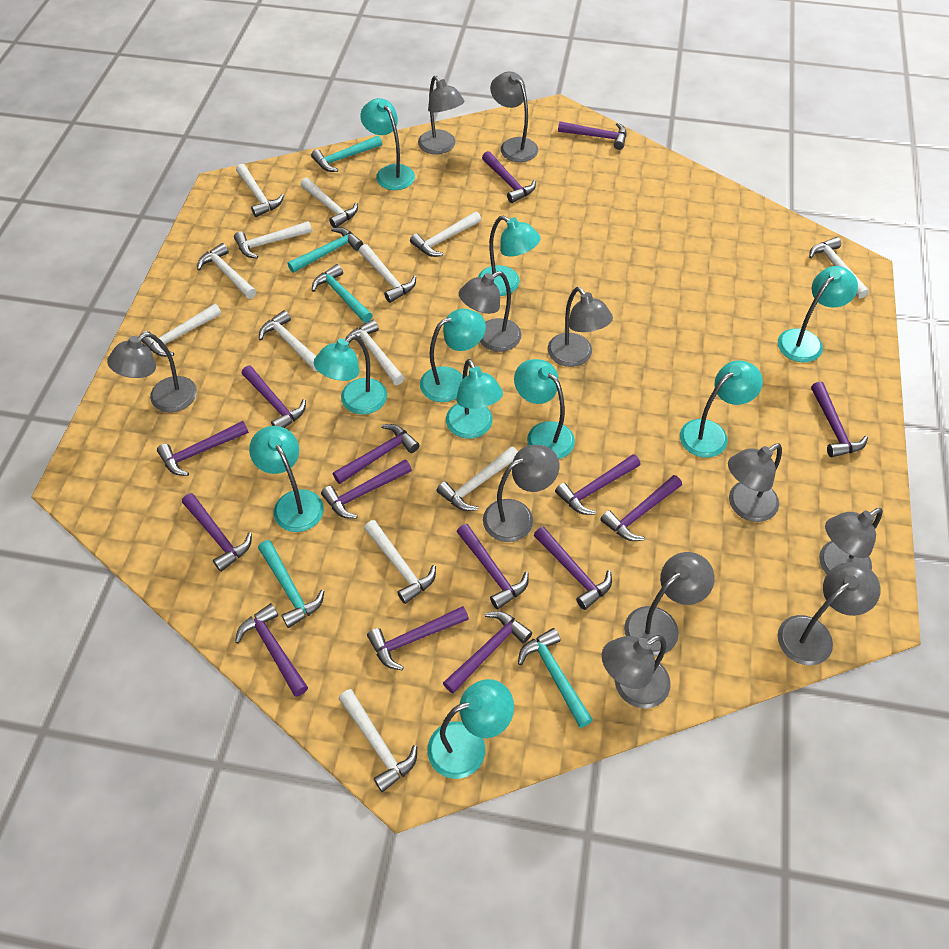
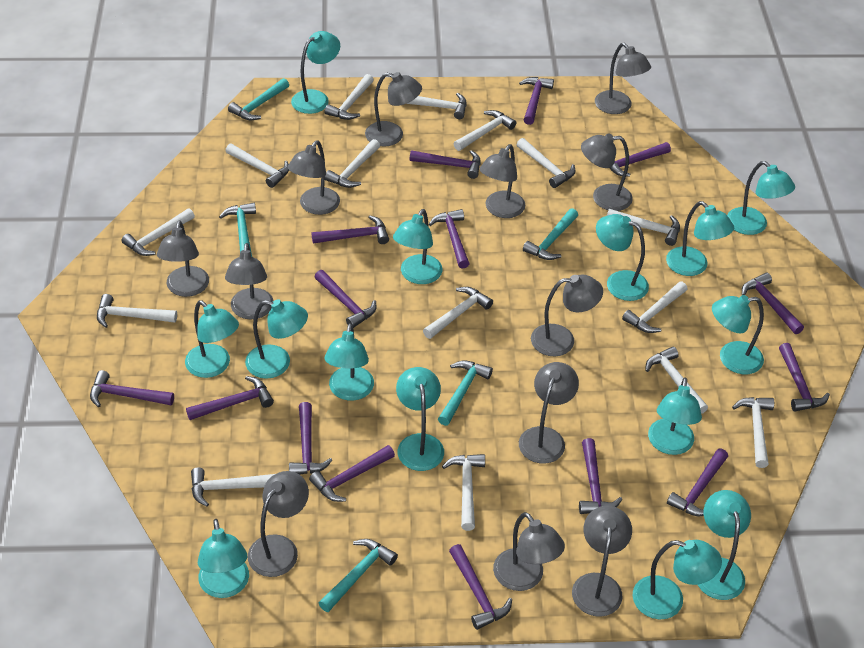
grey lamp: [107,333,197,412] [418,76,464,154] [459,271,521,352] [483,445,559,542] [490,72,538,162] [548,287,613,367] [602,635,671,709] [624,552,715,656] [728,444,782,522] [778,562,881,665] [819,508,883,574] = 11 -> [157,221,209,297] [225,243,274,320] [248,471,309,577] [288,140,340,215] [365,72,422,147] [480,144,525,218] [493,512,565,591] [519,362,579,464] [531,274,603,356] [572,506,632,617] [581,133,633,211] [595,43,651,114] = 12
turquoise lamp: [249,426,324,532] [314,335,387,415] [360,98,415,190] [420,309,486,402] [427,679,514,779] [446,359,503,438] [478,216,541,296] [514,359,575,459] [680,360,763,458] [778,266,858,362] = 10 -> [185,300,239,378] [198,519,249,598] [245,299,308,379] [291,31,340,114] [325,323,374,401] [393,209,443,284] [396,367,444,471] [596,214,649,301] [632,540,722,619] [648,377,702,455] [666,201,734,276] [698,490,751,600] [712,295,764,374] [727,161,795,235] = 14
white hammer: [141,304,221,357] [197,243,256,299] [234,221,312,258] [236,164,284,217] [259,310,318,371] [300,177,358,228] [339,689,417,792] [345,320,404,385] [359,244,416,303] [364,520,436,604] [410,211,481,257] [436,446,518,511] [809,237,869,299] = 13 -> [97,294,177,328] [122,208,195,256] [191,467,275,507] [226,144,289,188] [325,74,374,120] [325,139,380,188] [407,93,466,119] [423,287,493,339] [442,454,485,531] [453,110,516,151] [516,138,575,188] [607,209,680,246] [622,281,687,333] [645,347,708,414] [732,397,774,468] = 15

